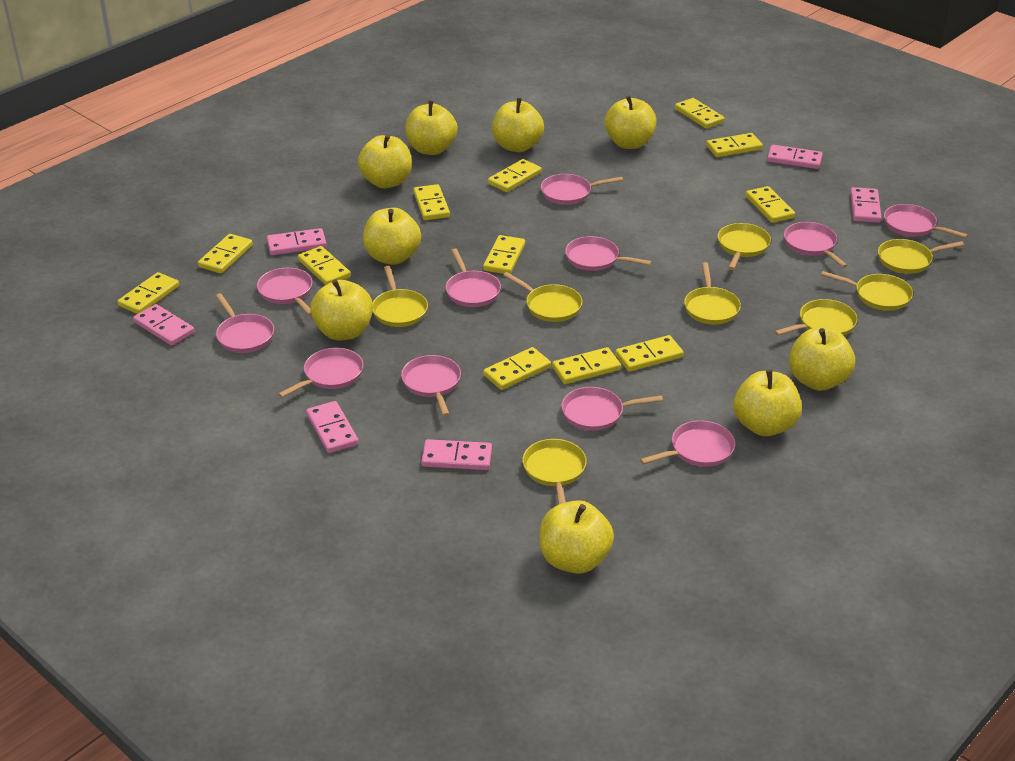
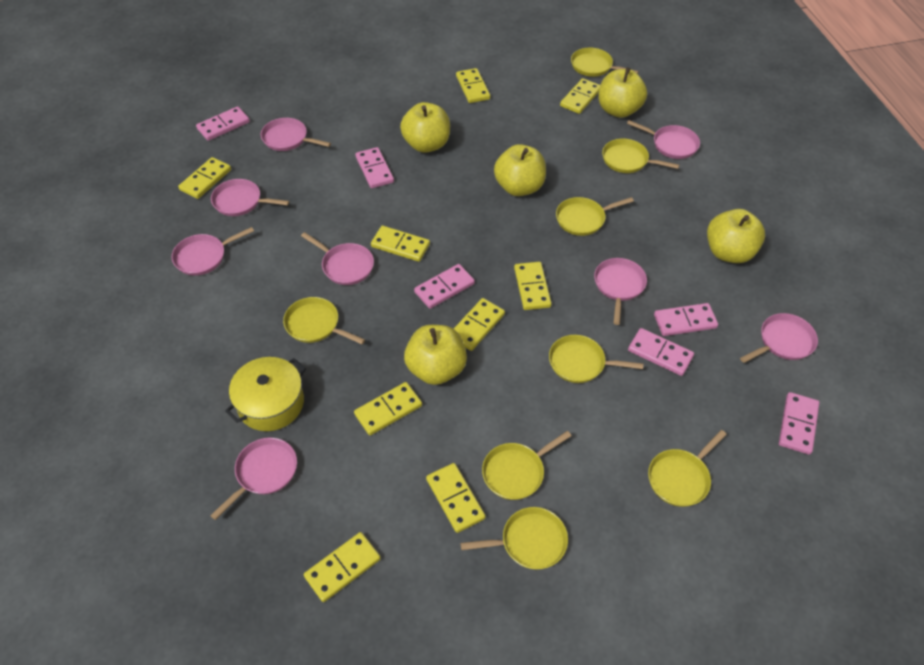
pink pan: [216,293,274,353] [257,268,312,316] [278,348,363,398] [401,355,461,416] [446,248,501,307] [541,174,623,205] [561,387,663,431] [565,236,652,271] [640,420,735,467] [784,222,848,268] [884,204,968,238] = 11 -> [172,227,254,276] [210,438,297,520] [211,179,289,216] [261,118,331,151] [301,232,374,285] [594,258,647,325] [627,120,700,159] [740,313,818,363] = 8
yellow apple: [310,279,373,341] [358,134,412,188] [363,208,421,265] [406,101,458,155] [492,98,544,152] [540,500,614,574] [604,95,657,149] [733,370,802,436] [789,327,855,391] = 9 -> [400,102,450,153] [404,325,467,385] [494,144,546,196] [598,67,647,118] [707,209,765,263] = 5
yellow domino: [118,272,179,314] [198,234,253,274] [298,246,351,285] [413,184,450,220] [483,235,525,274] [483,347,551,390] [488,159,541,192] [552,347,621,384] [615,335,684,372] [675,98,725,129] [706,133,763,157] [745,186,795,223] = 12 -> [178,157,231,199] [304,532,381,602] [354,382,422,435] [371,226,430,262] [426,463,486,533] [454,298,505,351] [456,68,490,103] [514,262,552,310] [560,78,600,114] = 9
yellow pot: none = 0 -> [225,357,306,431] = 1

